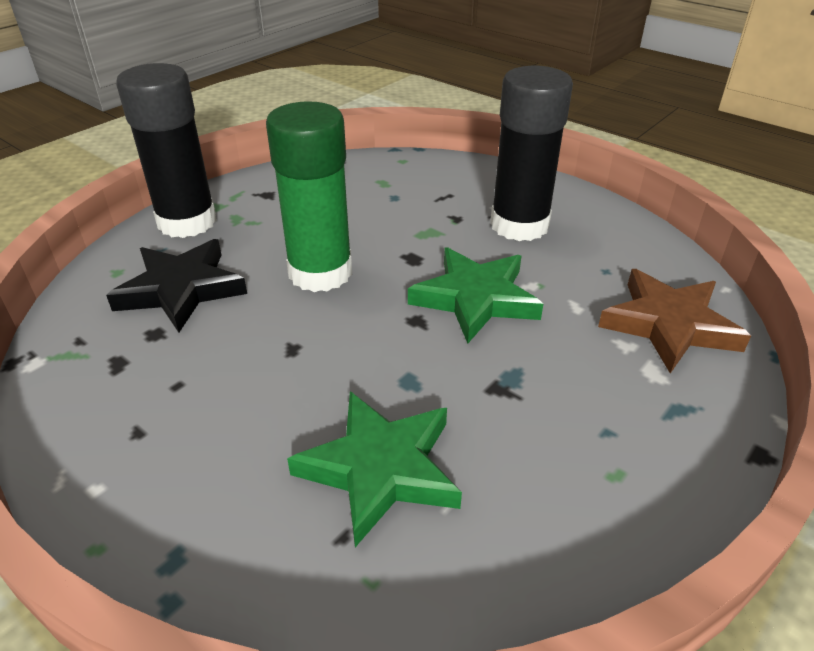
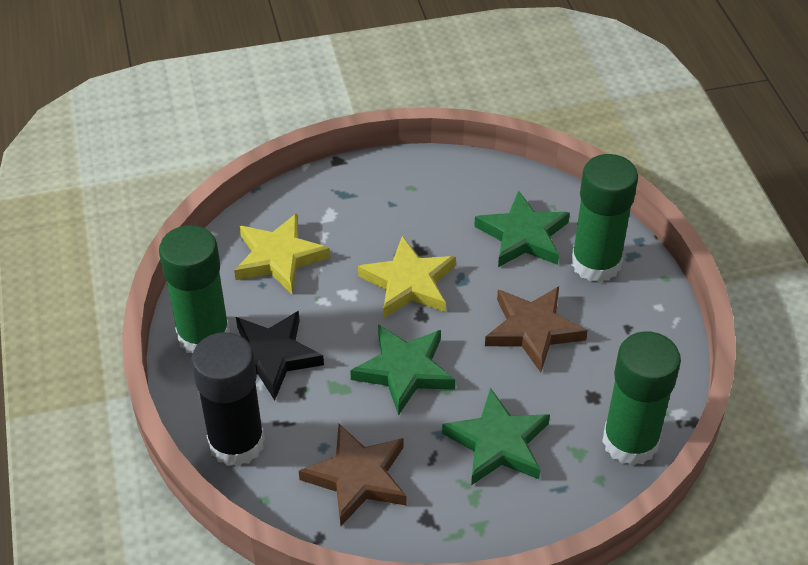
black glue stick: [116,63,217,238] [490,66,573,241] = 2 -> [191,332,265,467] = 1
brown star: [598,269,751,373] = 1 -> [299,424,407,526] [485,286,588,372] = 2
green glue stick: [266,101,352,292] = 1 -> [159,225,230,353] [571,154,638,282] [602,331,681,466] = 3
green star: [287,391,462,547] [408,247,543,344] = 2 -> [350,325,455,416] [442,388,550,485] [474,190,570,267] = 3
yellow star: none = 0 -> [234,213,330,294] [358,236,455,318] = 2

